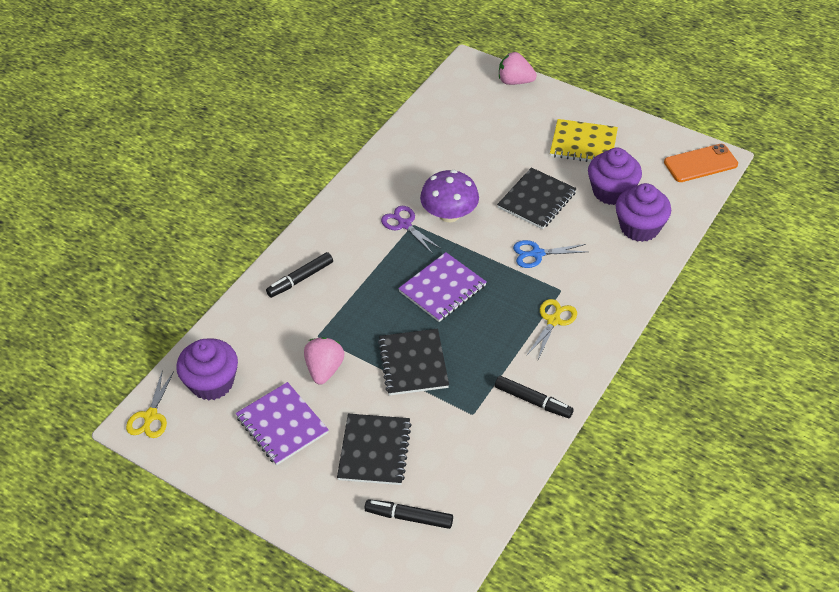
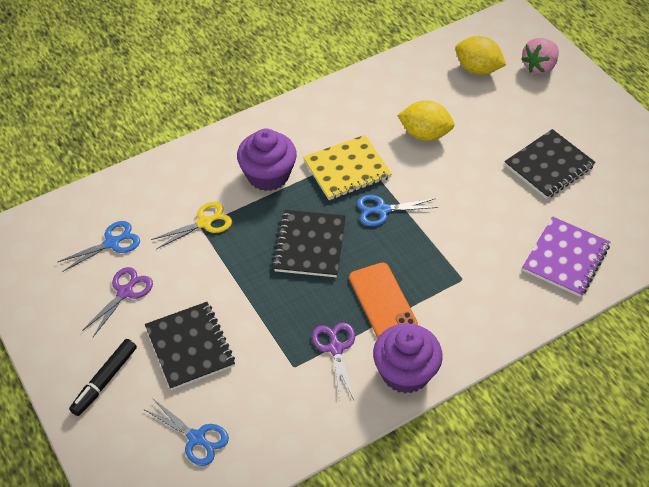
black marker: [266,252,333,298] [365,499,453,529] [495,376,574,418] = 3 -> [69,339,137,416] = 1
blue scissors: [513,240,588,268] = 1 -> [58,221,140,272] [143,398,229,466] [357,195,438,226] = 3
pink strawberry: [304,337,345,385] [499,52,537,85] = 2 -> [521,38,559,74] = 1
purple cupcake: [176,338,238,400] [588,147,642,205] [616,183,671,242] = 3 -> [237,129,297,191] [373,323,443,393] = 2
purple mushroom: [420,170,479,222] = 1 -> none = 0
purple notebook: [236,382,329,465] [398,252,487,322] = 2 -> [522,216,610,297] = 1
purple scissors: [381,206,441,254] = 1 -> [82,267,153,337] [312,322,355,400] = 2
yellow lemon: none = 0 -> [397,100,455,141] [455,36,506,75] = 2
yellow scissors: [126,370,174,438] [527,299,577,359] = 2 -> [151,202,232,249] = 1

